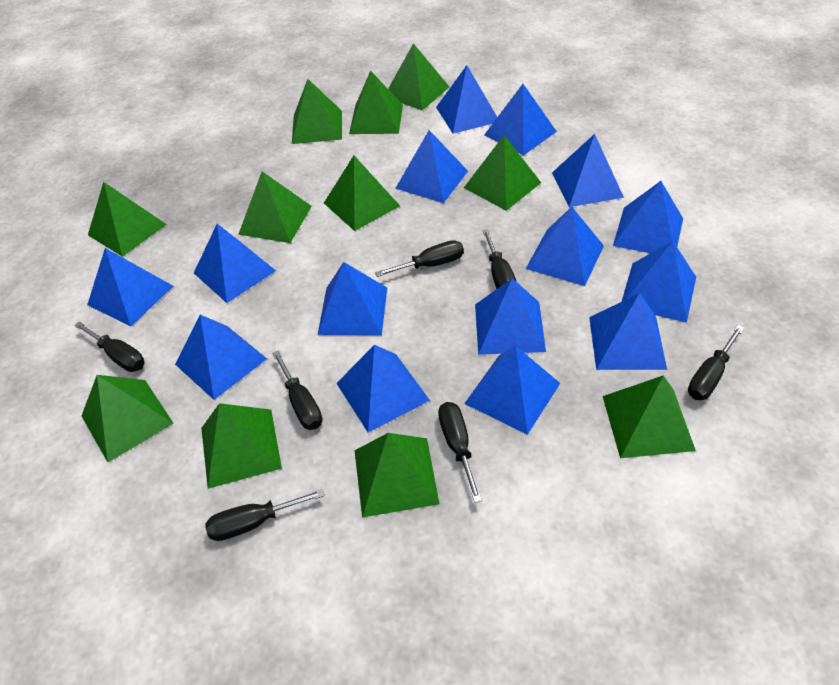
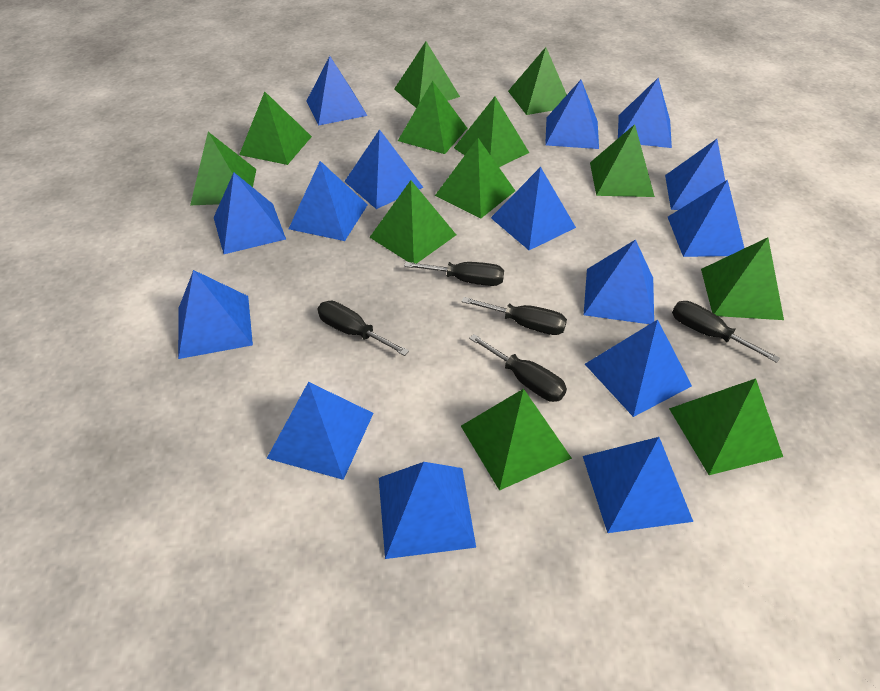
black screwdriver: [74,321,145,372] [205,489,325,541] [272,350,322,430] [375,240,464,277] [438,402,482,503] [482,229,517,289] [688,325,744,400] = 7 -> [318,301,409,356] [404,262,504,286] [462,297,567,335] [469,334,567,402] [672,301,780,363] = 5
green pyramid: [82,375,174,462] [88,182,167,257] [201,403,282,489] [238,171,312,243] [292,79,342,144] [324,156,400,231] [349,70,403,134] [355,433,439,518] [388,43,449,111] [464,135,541,211] [603,375,696,458] = 11 -> [190,132,256,205] [239,92,312,165] [369,180,456,263] [394,41,460,108] [398,81,467,154] [435,138,515,219] [454,97,529,167] [461,389,572,491] [508,47,567,115] [590,124,655,197] [669,378,783,475] [701,237,784,320] = 12

